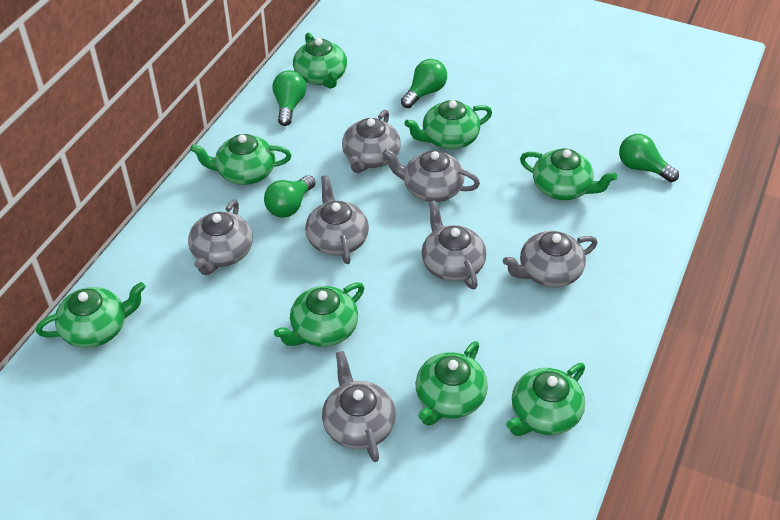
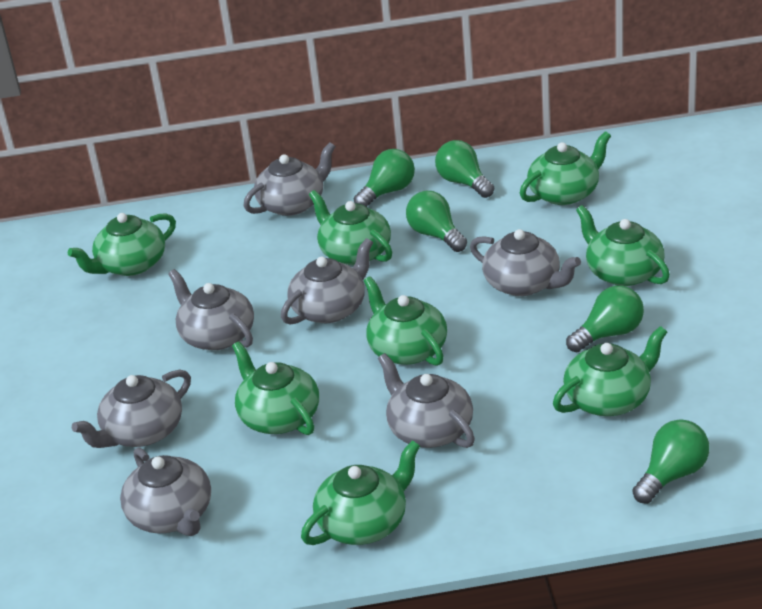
green light bulb: [264,175,316,218] [272,70,306,126] [401,59,447,108] [619,134,679,182] = 4 -> [354,149,415,207] [406,191,467,252] [435,140,494,198] [566,286,644,352] [632,420,709,504] = 5

